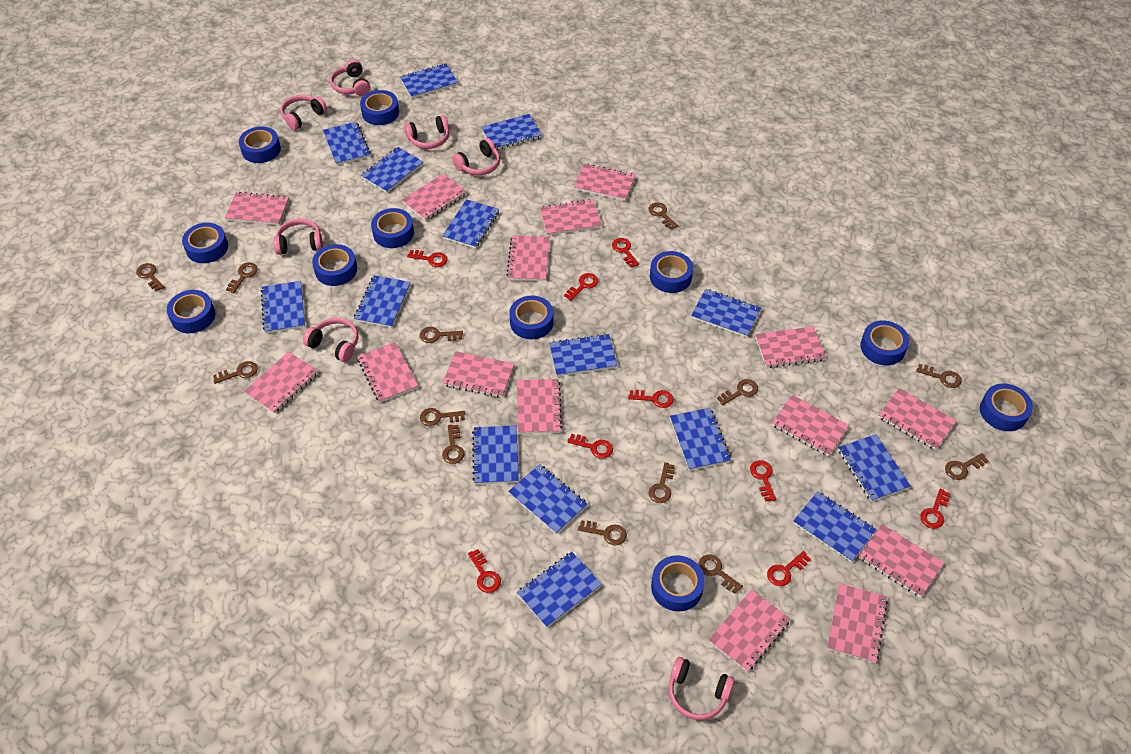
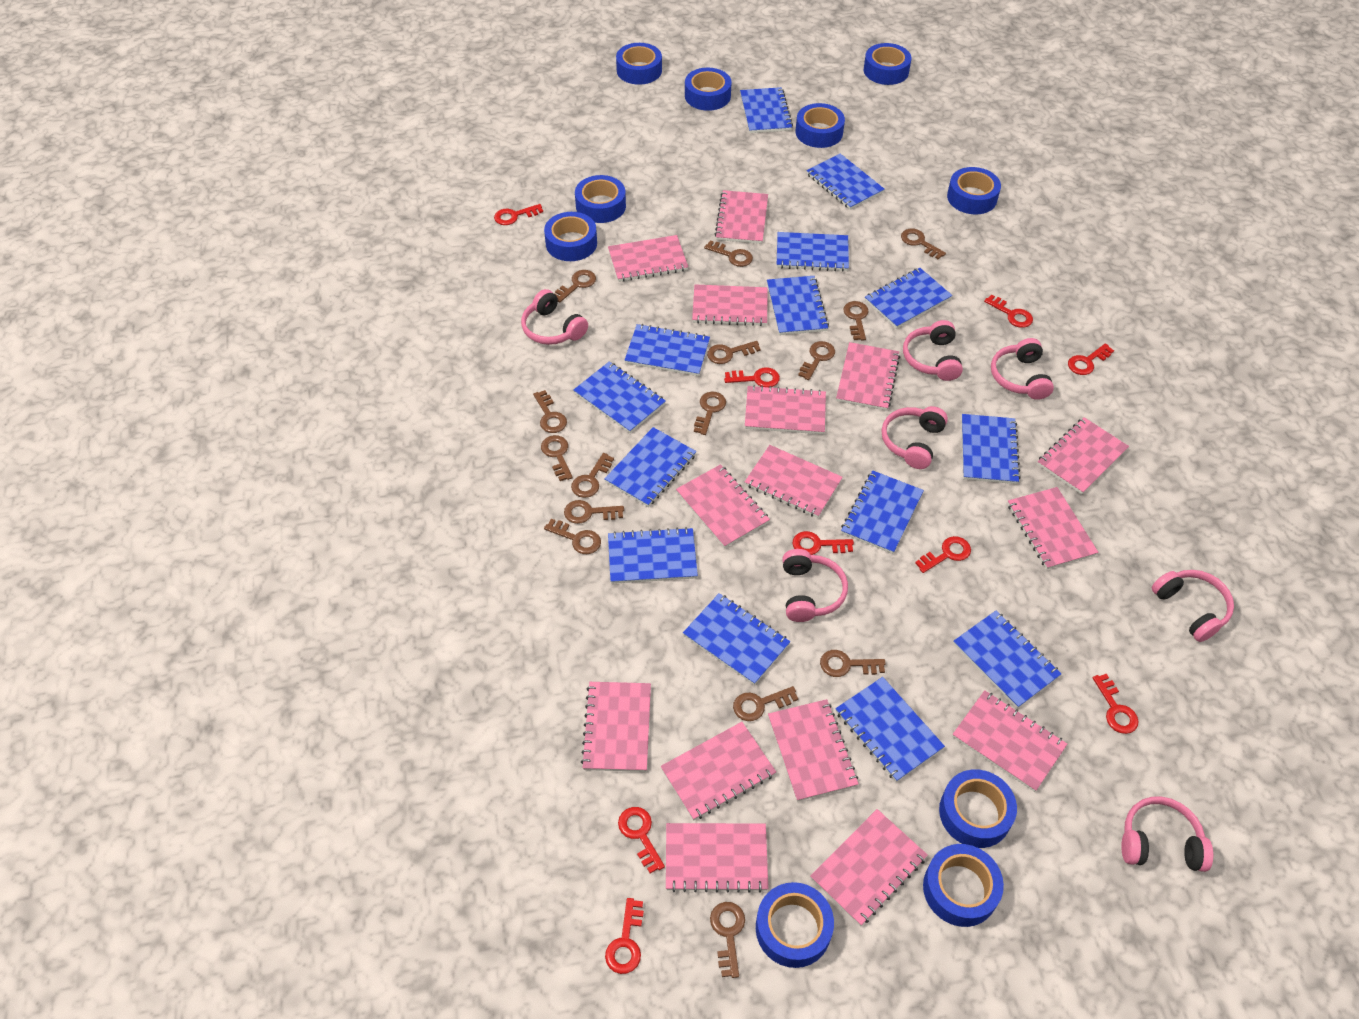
blue notebook: [260,281,305,333] [323,122,371,165] [354,275,411,328] [361,147,423,193] [400,64,458,98] [442,199,499,249] [472,425,519,485] [481,114,542,150] [508,464,588,534] [517,552,602,628] [549,334,617,376] [670,408,731,471] [691,289,761,338] [793,491,876,562] [838,434,911,502] = 15 -> [573,361,666,433] [604,427,696,507] [608,527,698,584] [624,324,710,376] [683,593,791,685] [740,87,793,133] [767,276,829,335] [777,232,849,272] [806,153,885,210] [835,677,945,782] [841,470,924,554] [865,268,952,329] [953,611,1061,708] [962,414,1021,484] = 14
blue tape: [167,290,215,333] [182,223,228,263] [239,126,281,163] [312,244,357,286] [360,90,399,125] [371,208,414,248] [509,296,554,339] [650,251,693,293] [651,555,705,611] [860,321,909,365] [980,384,1033,431] = 11 -> [544,212,597,261] [575,175,626,223] [616,43,662,85] [685,68,732,111] [756,882,834,968] [796,103,845,148] [864,43,911,85] [923,844,1004,927] [939,769,1017,848] [947,167,1001,214] = 10
brown key: [136,263,164,291] [213,361,258,384] [226,263,258,293] [420,327,463,343] [420,408,466,426] [442,425,465,464] [578,520,627,545] [648,202,678,230] [649,462,675,503] [698,555,743,594] [717,379,758,405] [916,364,962,388] [945,453,988,480] = 13 -> [533,390,567,433] [541,435,573,481] [544,519,601,554] [554,270,596,303] [564,500,624,524] [571,453,614,498] [694,392,726,435] [704,240,753,267] [707,341,761,364] [710,902,745,978] [733,686,798,721] [798,341,835,380] [820,650,886,677] [843,301,869,341] [901,229,946,259] = 15

